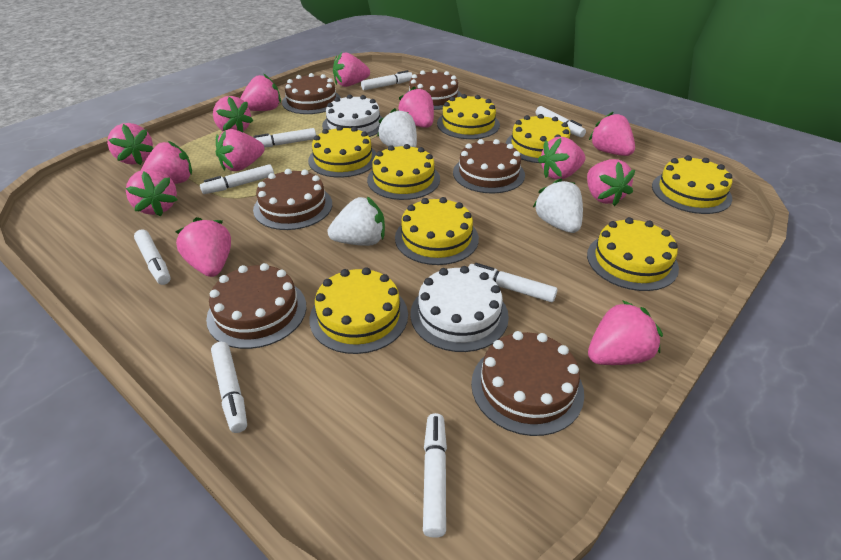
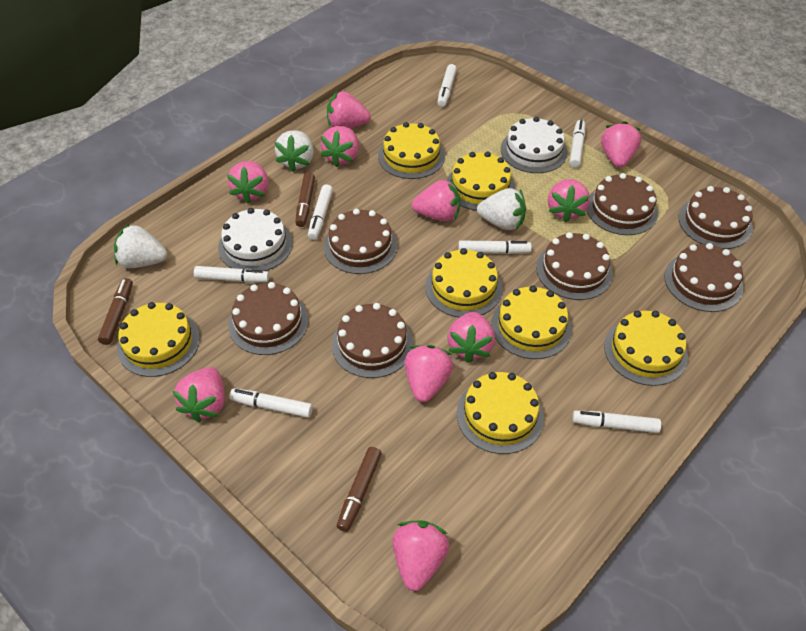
brown cake: [206,263,306,349] [253,169,332,230] [282,73,341,114] [406,69,462,110] [453,139,525,194] [471,331,584,436] = 6 -> [228,282,309,355] [324,209,398,274] [332,303,413,378] [536,232,613,300] [587,173,658,235] [664,243,743,312] [678,186,753,249] = 7
brown marker: none = 0 -> [98,278,133,345] [295,172,315,227] [337,447,382,532] = 3
pink strawberry: [107,123,154,165] [126,169,178,216] [141,141,192,184] [175,217,231,277] [213,96,253,132] [216,129,265,171] [240,74,281,111] [333,52,370,87] [398,86,434,128] [538,137,586,180] [587,159,635,206] [588,300,663,365] [589,112,635,156] = 13 -> [173,367,225,422] [227,161,268,204] [320,126,359,167] [327,91,371,128] [392,520,449,591] [405,345,453,402] [412,179,460,221] [447,312,495,363] [548,179,590,223] [601,121,641,168] = 10
white marker: [134,229,171,285] [200,164,274,194] [211,342,247,433] [253,128,316,148] [361,70,412,90] [423,413,447,538] [468,263,558,302] [536,106,586,137] = 8 -> [194,266,269,283] [229,388,313,418] [308,184,333,240] [437,64,457,107] [458,240,532,254] [569,120,585,168] [572,411,661,433] = 7
yellow cake: [308,126,377,178] [309,267,408,354] [367,144,440,200] [395,197,479,265] [437,94,500,139] [506,114,570,163] [587,217,679,291] [652,155,732,214] = 8 -> [117,302,200,377] [378,122,445,179] [425,248,503,318] [447,152,515,211] [457,372,544,454] [491,286,572,359] [604,310,688,386] = 7

